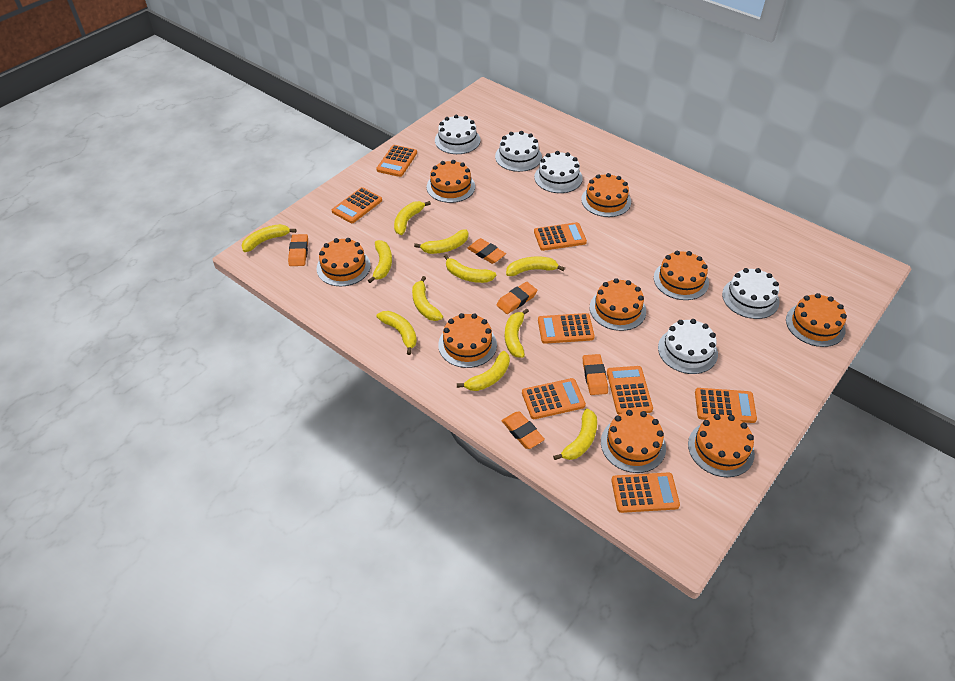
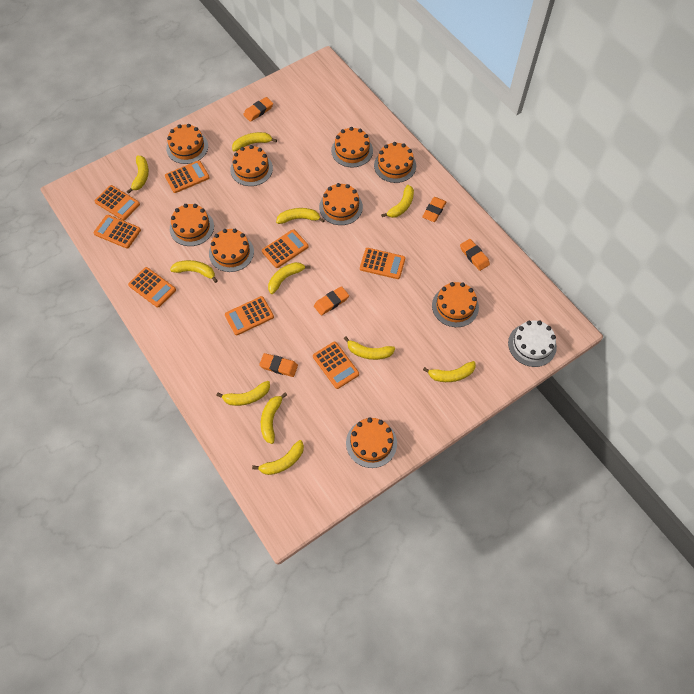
white cake: [435,115,481,154] [495,131,542,172] [534,151,583,193] [658,319,718,374] [722,268,780,319] = 5 -> [508,320,557,367] = 1

